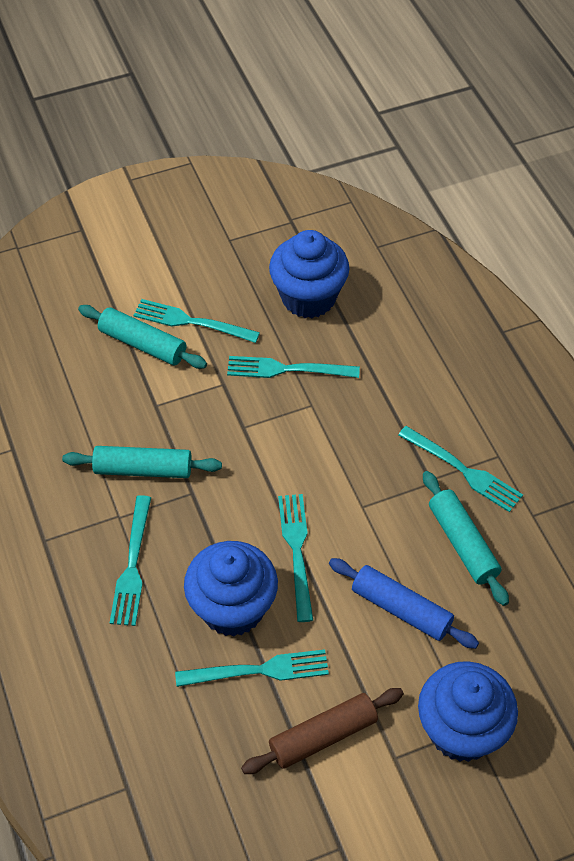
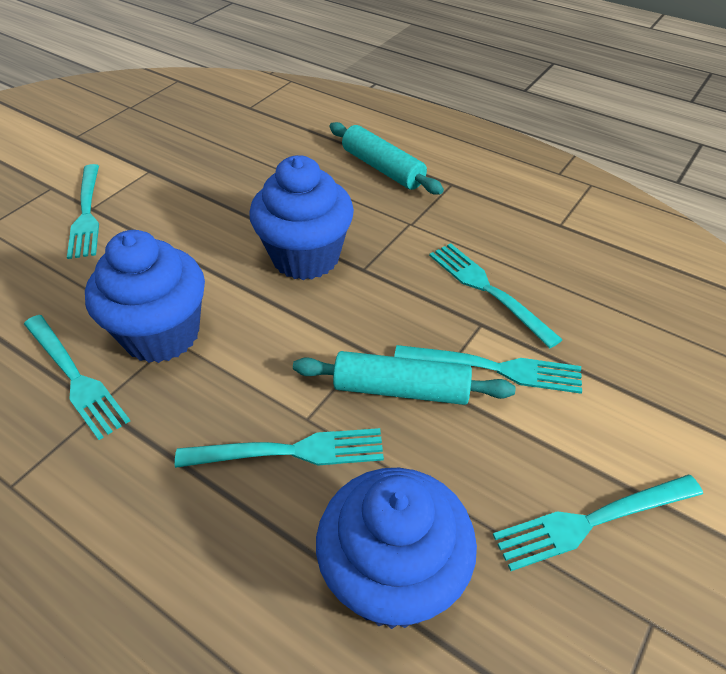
blue rolling pin: [329,558,479,649] = 1 -> none = 0
brown rolling pin: [241,688,404,774] = 1 -> none = 0
turquoise rolling pin: [62,446,222,478] [78,305,207,369] [423,471,509,606] = 3 -> [293,351,515,405] [329,122,444,195] = 2

